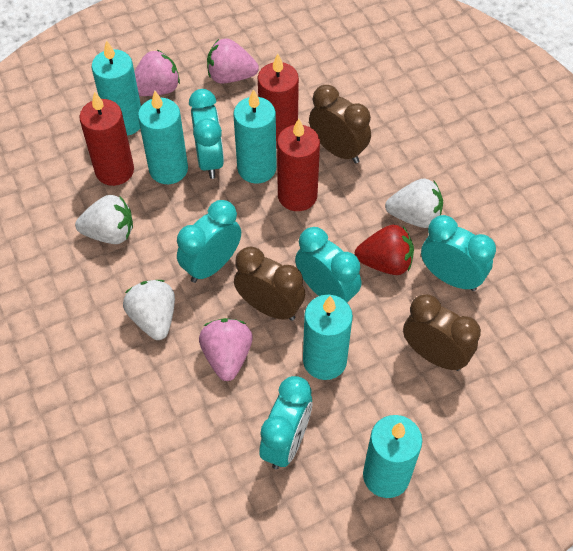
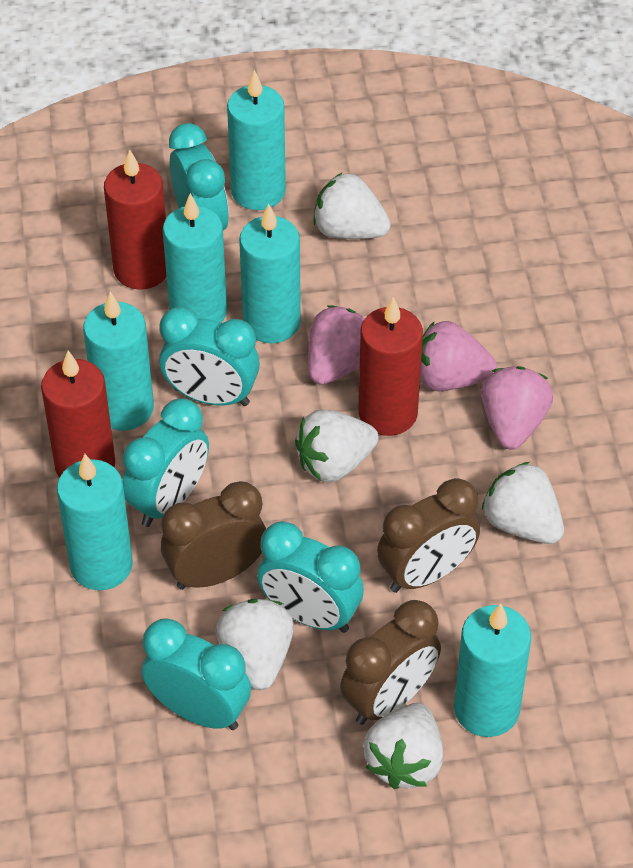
red strawberry: [355,225,414,275] = 1 -> none = 0
turquoise candle: [92,40,141,136] [138,91,188,184] [233,89,276,184] [303,295,353,380] [363,415,422,498] = 5 -> [57,454,133,590] [83,292,154,431] [163,193,227,323] [227,70,286,210] [239,204,301,343] [454,603,531,737] = 6
white strawberry: [75,195,133,244] [123,280,175,340] [385,178,443,228] = 3 -> [215,599,294,690] [295,410,379,482] [313,172,391,239] [363,703,443,789] [482,462,564,544] = 5

